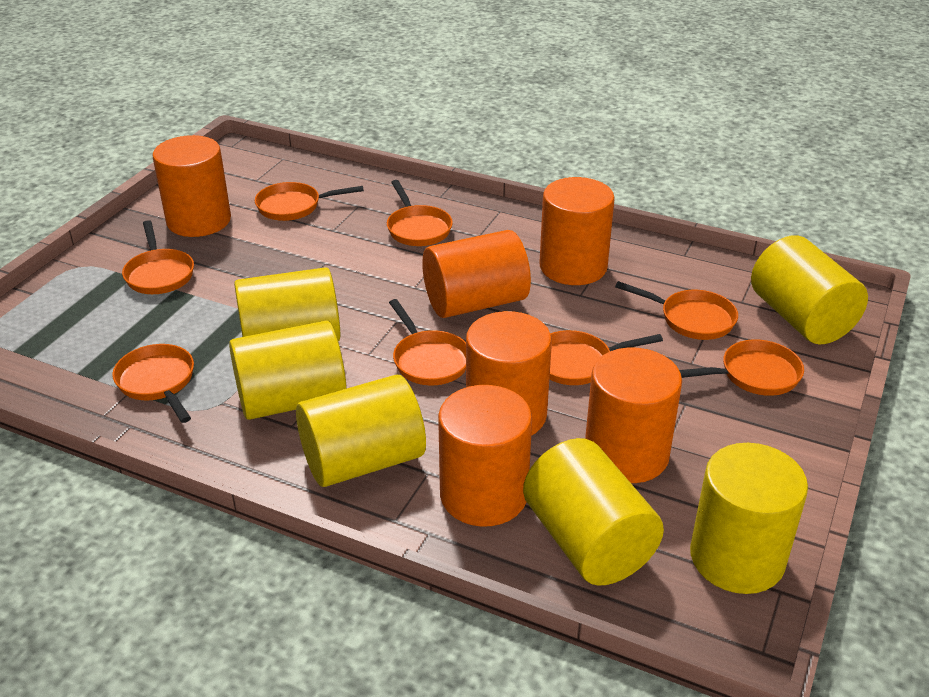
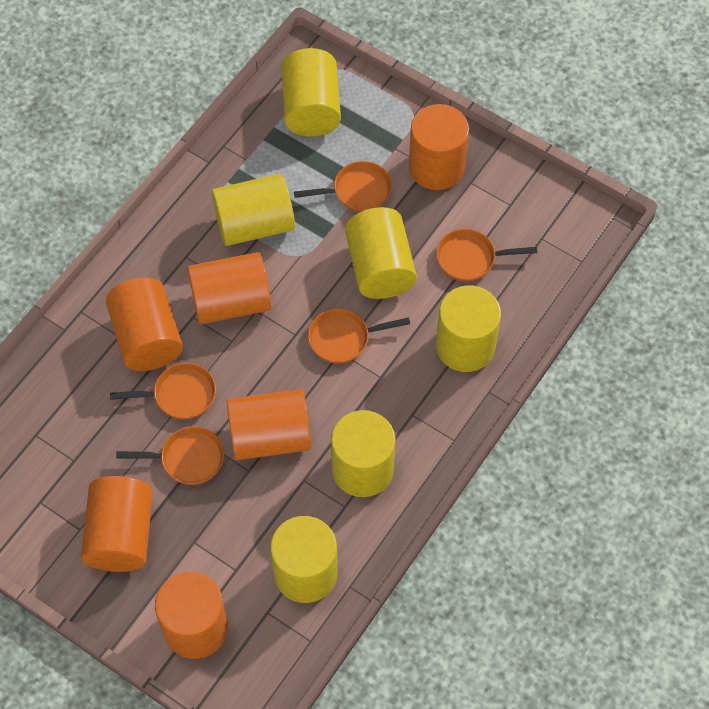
orange pan: [112,344,194,423] [122,220,194,294] [255,182,364,221] [387,180,453,246] [389,299,466,385] [549,330,663,385] [615,281,738,340] [679,339,804,396] = 8 -> [110,363,216,419] [116,426,224,485] [294,161,392,212] [308,308,410,364] [436,229,537,282] = 5

